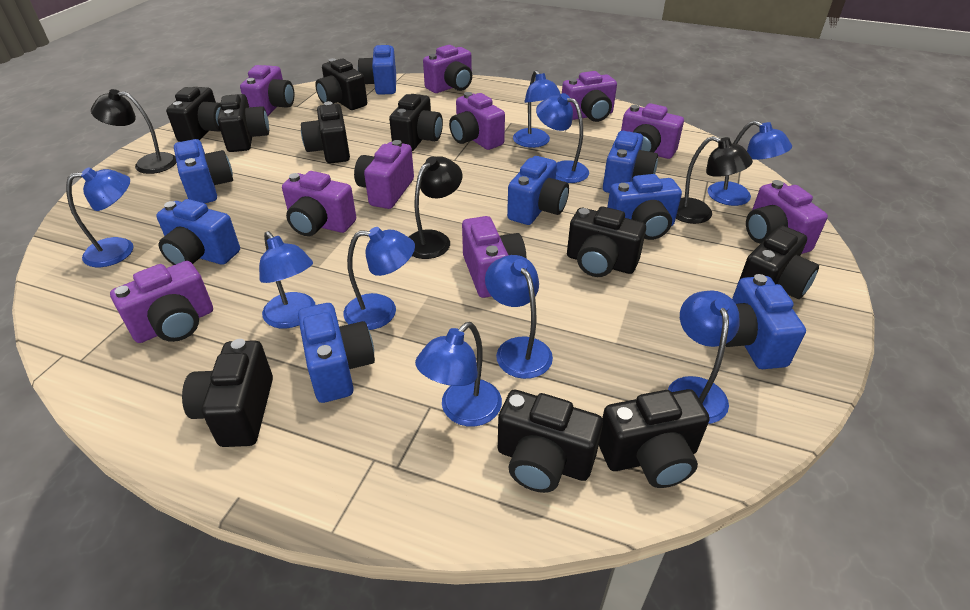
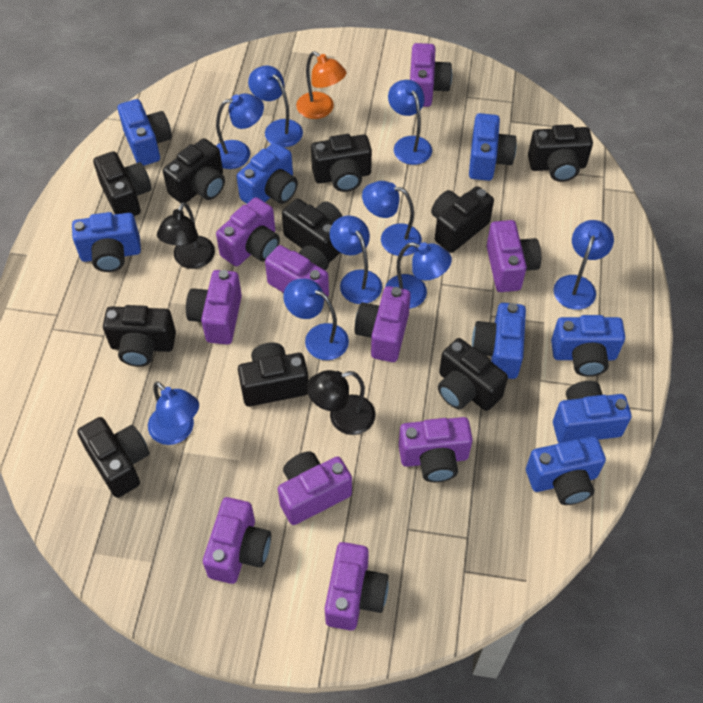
black lamp: [91,89,176,174] [409,156,462,259] [676,136,753,224] = 3 -> [157,202,215,269] [307,370,375,435] = 2
orange lamp: none = 0 -> [296,51,346,119] = 1

